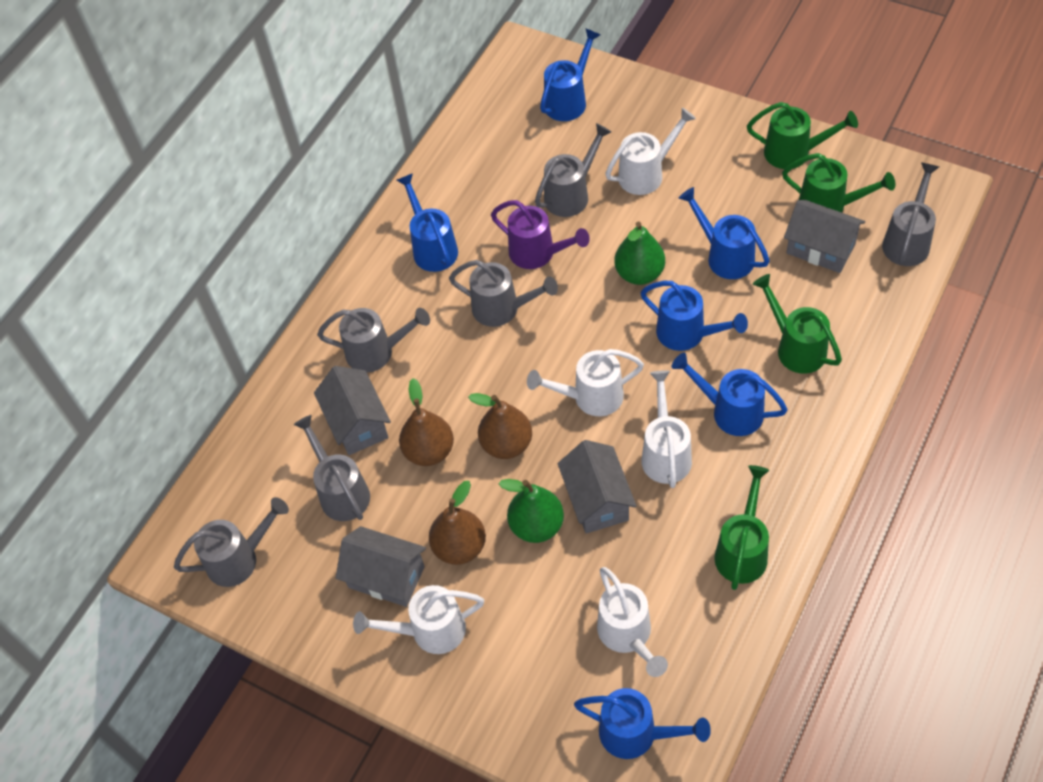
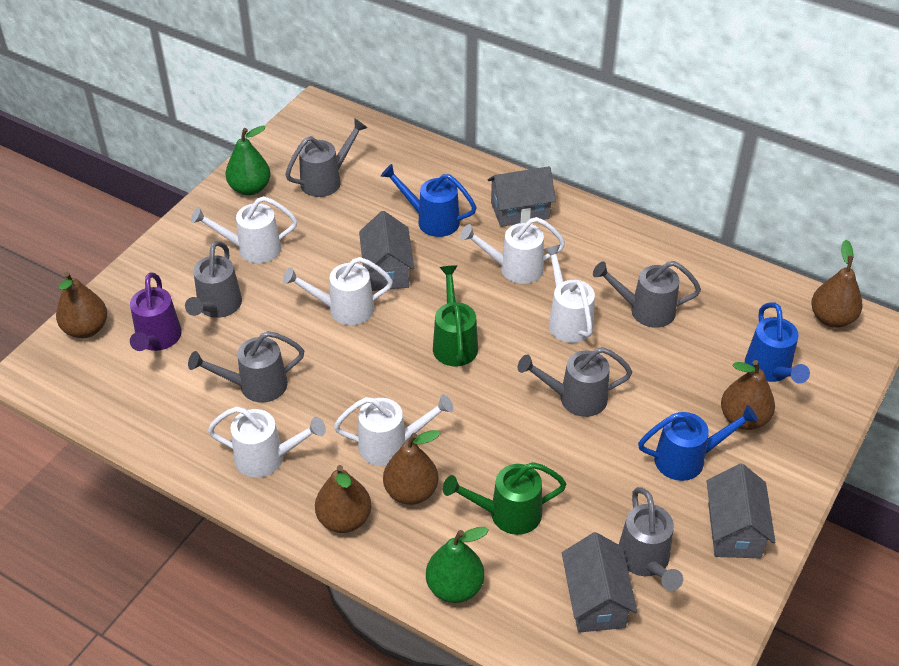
blue watering can: [397,173,458,272] [540,28,601,121] [574,688,711,759] [640,281,748,351] [671,353,788,436] [679,187,770,279] = 6 -> [381,164,477,237] [638,405,758,481] [745,303,810,384] = 3
brown pear: [399,378,454,466] [429,481,486,565] [468,393,532,459] = 3 -> [56,272,107,338] [315,465,371,533] [383,430,440,505] [721,360,775,430] [811,240,863,328] = 5
green watering can: [714,465,769,590] [747,102,858,169] [753,274,842,374] [782,153,895,213] = 4 -> [433,265,478,366] [443,462,567,535] = 2
white watering can: [353,585,484,654] [527,349,644,416] [597,567,668,677] [605,108,696,195] [642,370,692,488] = 5 -> [191,196,297,263] [208,407,326,478] [283,257,393,325] [334,394,454,466] [460,217,565,284] [543,245,595,343] = 6

